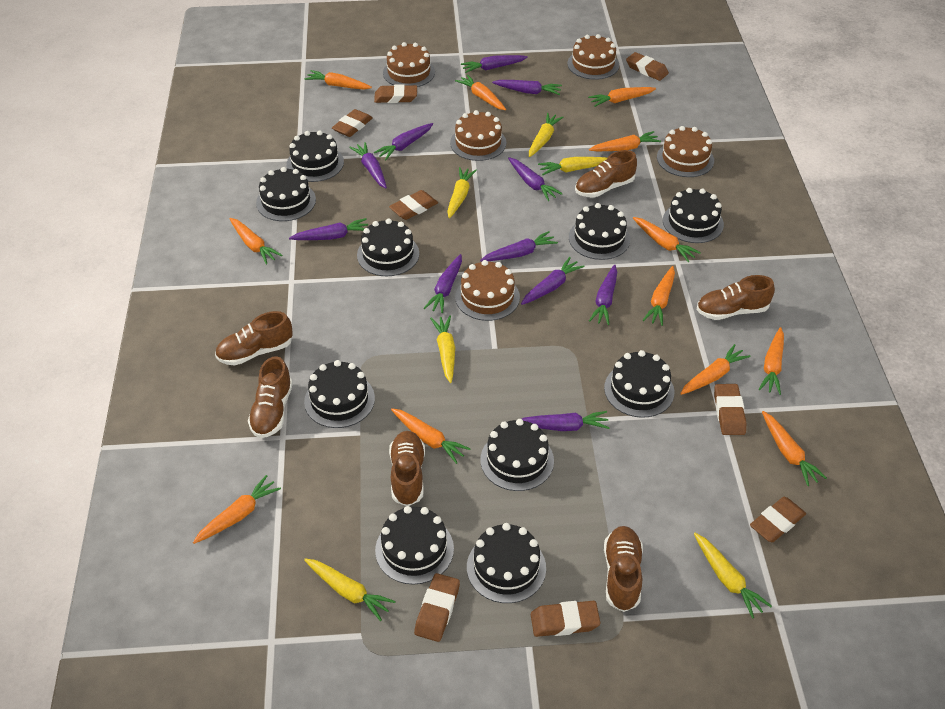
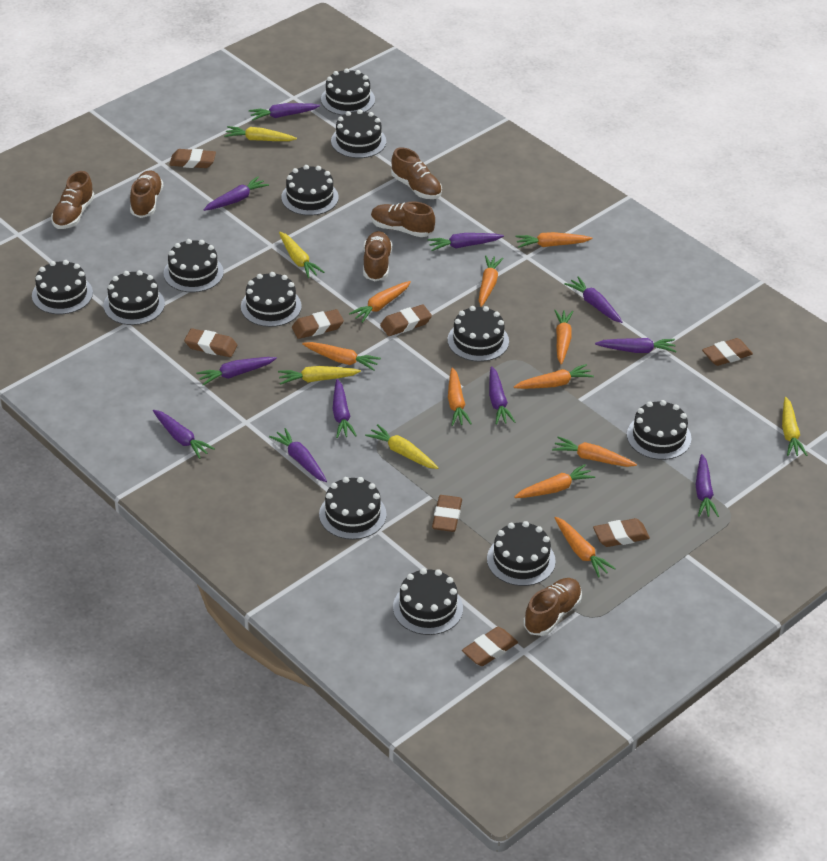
black cake: [256,167,316,221] [286,130,344,182] [304,360,375,428] [357,219,419,276] [375,506,454,585] [467,523,546,603] [480,419,554,491] [569,203,630,260] [604,350,674,418] [663,188,724,243] = 10 -> [32,260,93,314] [104,270,165,325] [164,239,224,293] [241,272,302,327] [281,165,339,216] [319,477,387,540] [321,68,375,115] [331,109,386,158] [393,568,463,635] [447,306,509,362] [487,521,556,586] [627,400,691,460] = 12
brown cake: [383,42,435,87] [450,110,506,161] [455,260,520,321] [567,34,619,80] [657,126,714,177] = 5 -> none = 0
orange carrot: [193,475,281,544] [229,218,282,265] [305,70,372,90] [391,408,471,464] [455,74,506,110] [588,87,656,107] [589,131,661,151] [633,217,701,262] [643,266,675,326] [680,344,750,395] [759,327,784,395] [762,411,827,486] = 12 -> [302,342,381,371] [349,281,411,323] [448,368,472,426] [479,255,504,307] [514,364,594,389] [514,464,595,498] [515,232,592,248] [552,437,637,467] [554,310,574,364] [554,517,616,578] = 10
yellow carrot: [304,558,396,621] [430,316,455,383] [447,167,477,218] [529,113,563,157] [538,157,607,175] [694,533,772,619] = 6 -> [224,126,297,141] [278,366,361,385] [279,232,324,278] [365,424,438,469] [782,397,807,456] = 5

